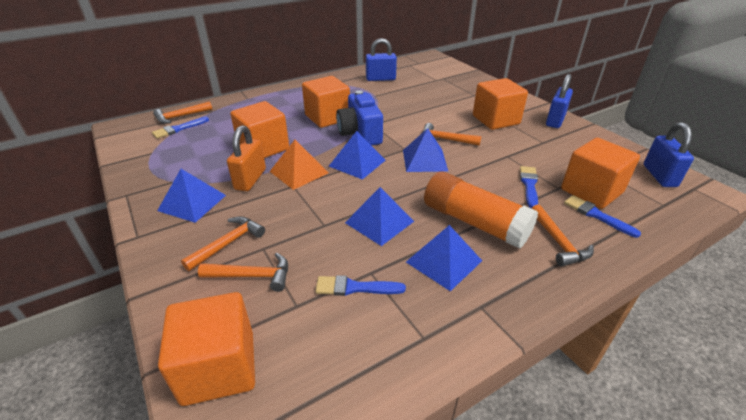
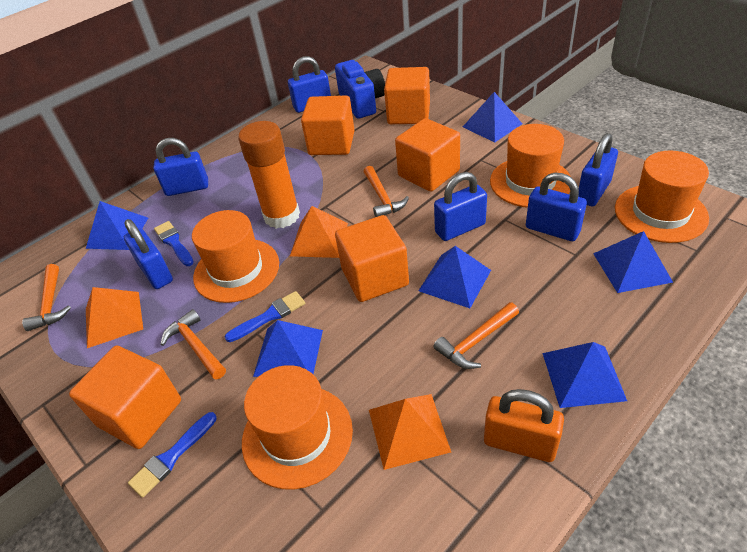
blue brush: [152,117,209,139] [315,275,406,296] [520,166,538,208] [564,195,641,238] = 4 -> [128,412,217,498] [154,221,194,266] [225,291,305,342] = 3
blue padlock: [366,38,397,81] [546,74,573,128] [644,122,694,187] = 3 -> [124,219,173,289] [153,138,208,196] [288,56,331,113] [434,172,487,241] [526,173,587,241] [578,133,618,206] = 6
blue pyramid: [157,169,226,223] [329,131,386,180] [345,187,414,246] [403,128,448,172] [406,225,482,291] = 5 -> [86,201,148,250] [253,320,323,377] [418,246,491,308] [463,92,522,142] [543,342,627,408] [593,231,673,293] = 6
orange hammer: [153,101,212,124] [181,216,265,271] [198,253,288,292] [422,123,481,146] [531,205,594,267] = 5 -> [22,264,71,331] [160,309,226,380] [364,166,409,217] [433,302,519,369] = 4
orange hat: none = 0 -> [192,210,279,303] [242,365,353,490] [490,124,571,208] [615,151,709,243] = 4
orange pyramid: [270,140,328,190] = 1 -> [86,287,143,348] [290,206,348,258] [369,394,451,470] = 3

